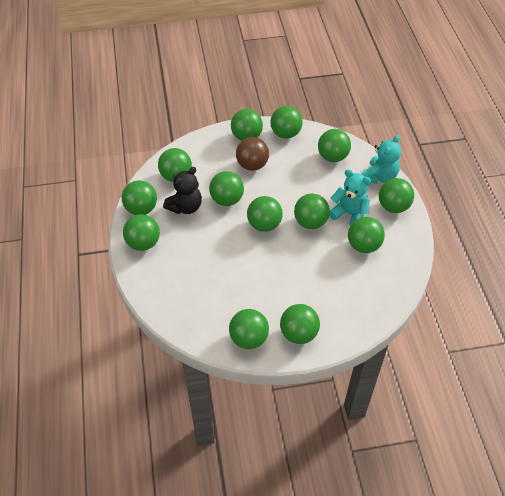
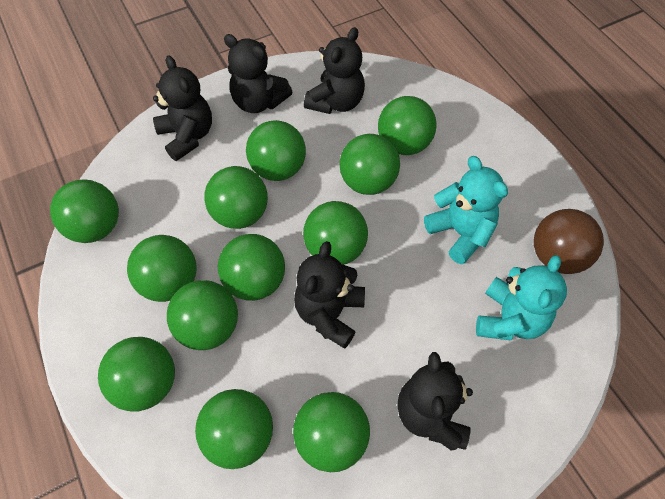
black teddy bear: [163,167,202,214] = 1 -> [153,55,212,161] [224,34,292,113] [294,241,365,349] [304,27,365,114] [397,352,473,451] = 5
green ball: [122,180,157,215] [123,214,160,251] [158,148,192,182] [209,171,244,206] [229,309,269,349] [231,109,263,141] [247,196,283,232] [270,106,303,139] [280,304,320,344] [294,193,330,229] [318,129,351,162] [348,217,385,253] [379,178,414,213] = 13 -> [50,180,119,243] [98,337,175,411] [127,235,197,302] [167,280,238,350] [195,389,273,469] [204,166,268,229] [218,234,285,301] [246,120,306,181] [293,392,370,472] [303,201,368,265] [339,134,400,195] [378,96,437,155] = 12

